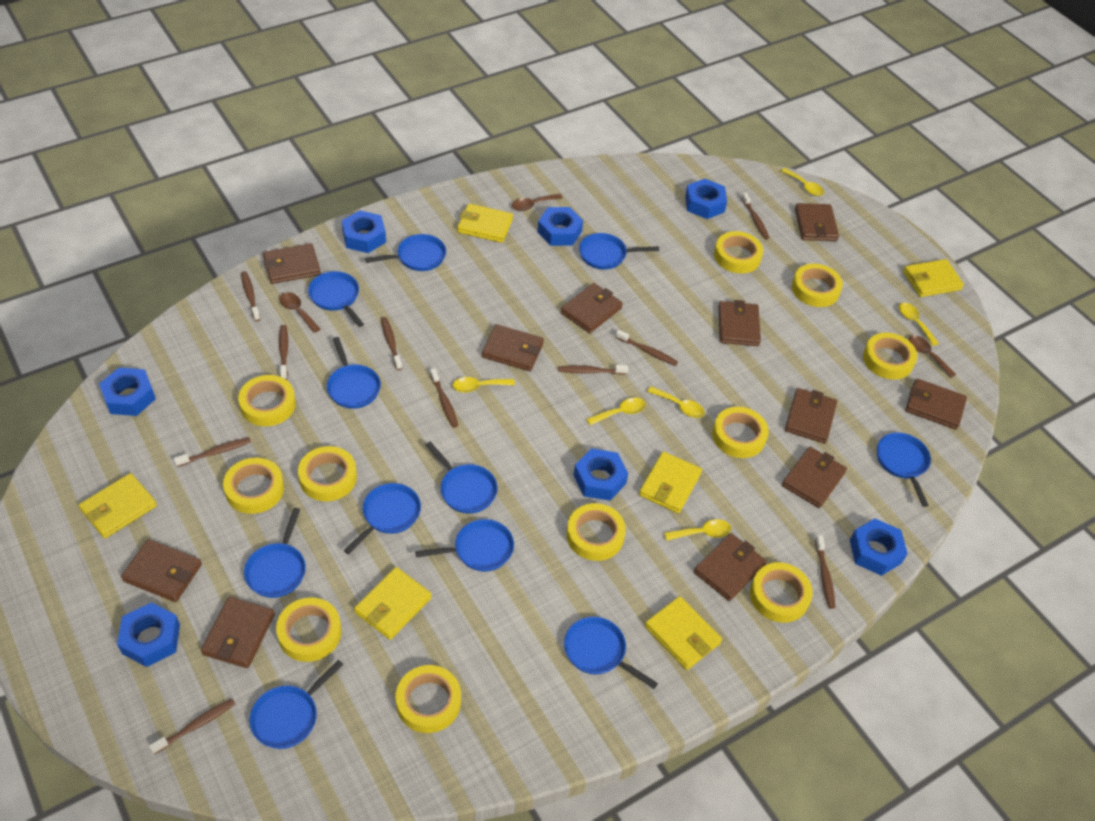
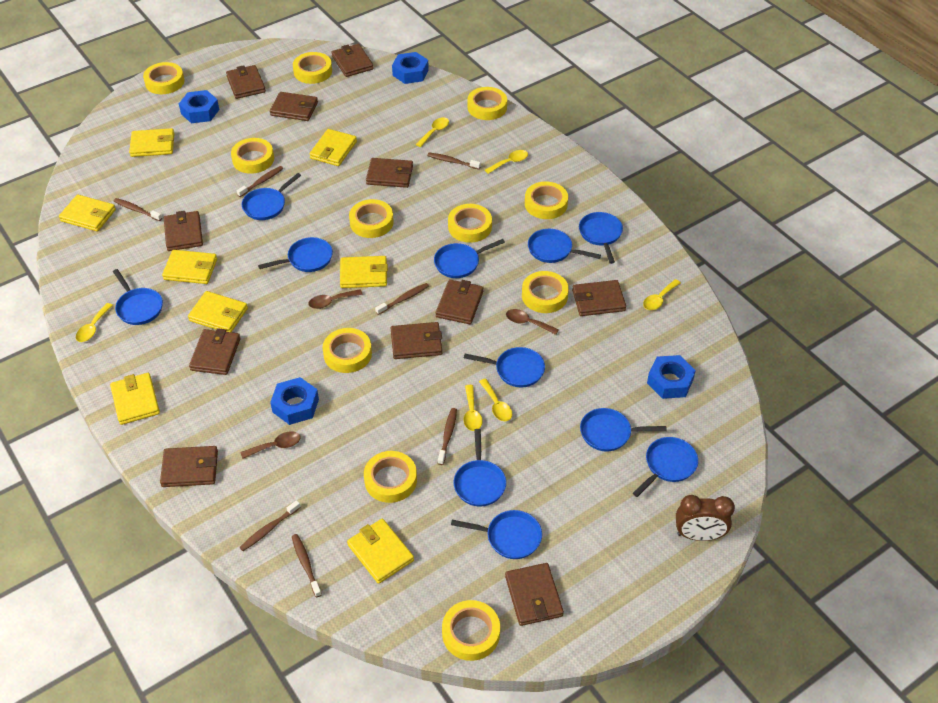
blue nut: [99,367,156,416] [117,602,180,667] [342,210,386,253] [537,207,583,246] [574,448,628,501] [685,179,727,219] [850,519,908,576] = 7 -> [179,90,219,123] [270,377,319,425] [392,52,429,84] [647,355,696,399] = 4
brown clock: none = 0 -> [676,495,735,541] = 1
brown toothbrush: [149,699,235,755] [174,437,251,467] [241,271,260,321] [279,325,288,380] [381,317,402,370] [430,368,458,428] [558,365,628,375] [615,330,678,366] [741,193,770,239] [815,535,835,609] = 10 -> [114,198,162,221] [237,166,284,197] [239,500,301,551] [292,534,322,597] [375,283,429,315] [427,153,481,169] [438,408,457,465] = 7
yellow wallet: [79,473,157,538] [354,567,431,640] [457,203,513,243] [639,451,702,513] [645,596,722,670] [903,259,964,297] = 6 -> [59,194,116,231] [110,373,160,425] [129,128,175,157] [162,250,217,284] [188,291,248,332] [309,129,357,166] [340,256,388,288] [347,519,414,584] = 8

